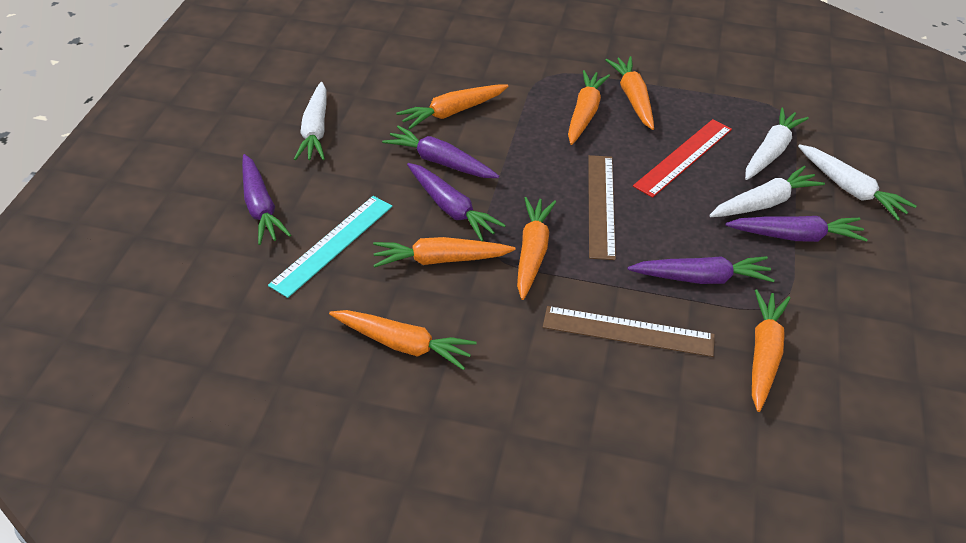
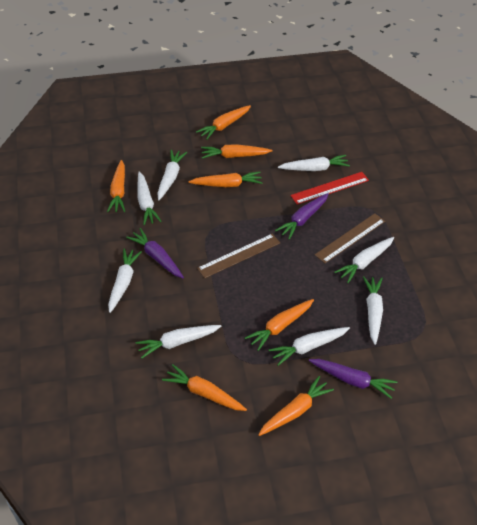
purple carrot: [242,154,291,245] [382,126,499,178] [407,163,506,241] [628,256,775,284] [725,216,868,242] = 5 -> [126,228,184,278] [275,193,329,240] [309,359,397,399] = 3
turquoise ruler: [268,196,392,298] = 1 -> none = 0
white carrot: [294,82,327,160] [709,166,825,217] [745,108,809,180] [798,144,916,221] = 4 -> [108,248,142,313] [135,325,221,359] [137,172,162,225] [157,149,187,200] [269,327,350,366] [278,155,350,171] [334,237,394,283] [363,276,383,345] = 8

